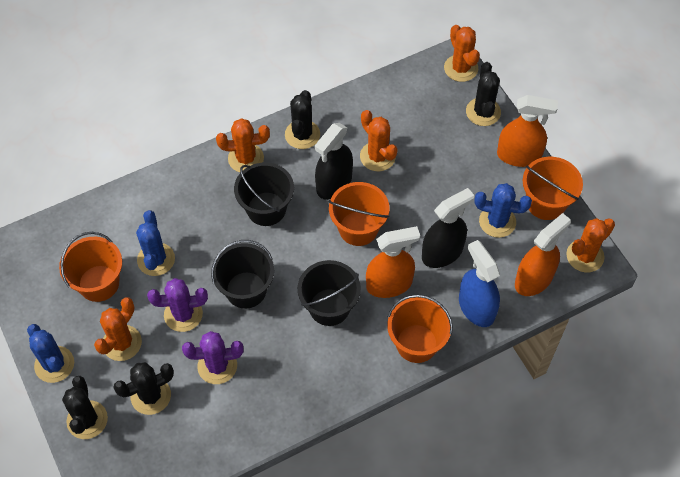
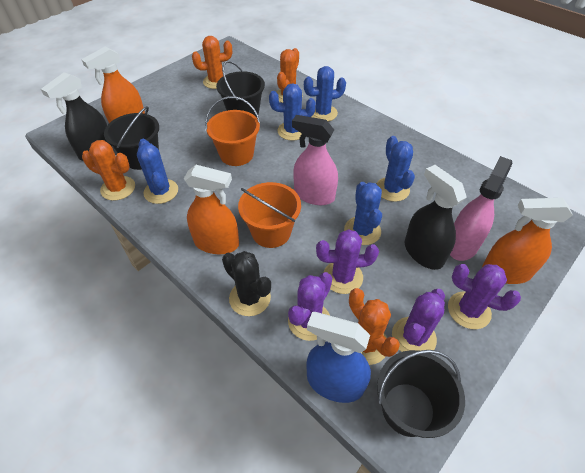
black cactus: [62,376,108,439] [113,362,174,415] [285,90,320,149] [466,62,501,126] = 4 -> [222,251,271,316] = 1
blue cactus: [27,324,74,383] [136,210,175,276] [474,183,532,238] = 3 -> [137,139,178,204] [269,83,316,141] [304,66,346,122] [344,182,382,245] [376,136,415,202] = 5
orange bucket: [59,232,122,302] [329,182,389,246] [387,295,453,363] [523,157,583,220] = 4 -> [205,96,260,166] [238,182,301,248] = 2
orange cactus: [94,297,142,361] [216,118,270,172] [360,110,398,171] [444,25,480,82] [566,218,615,273] = 5 -> [82,140,135,201] [192,36,232,89] [276,48,299,103] [349,288,400,365] = 4
pink spray bottle: none = 0 -> [292,115,338,205] [450,156,513,261] = 2
purple cactus: [147,278,208,332] [182,331,244,384] = 2 -> [288,272,332,341] [316,229,379,294] [392,289,445,354] [448,264,521,329] = 4

